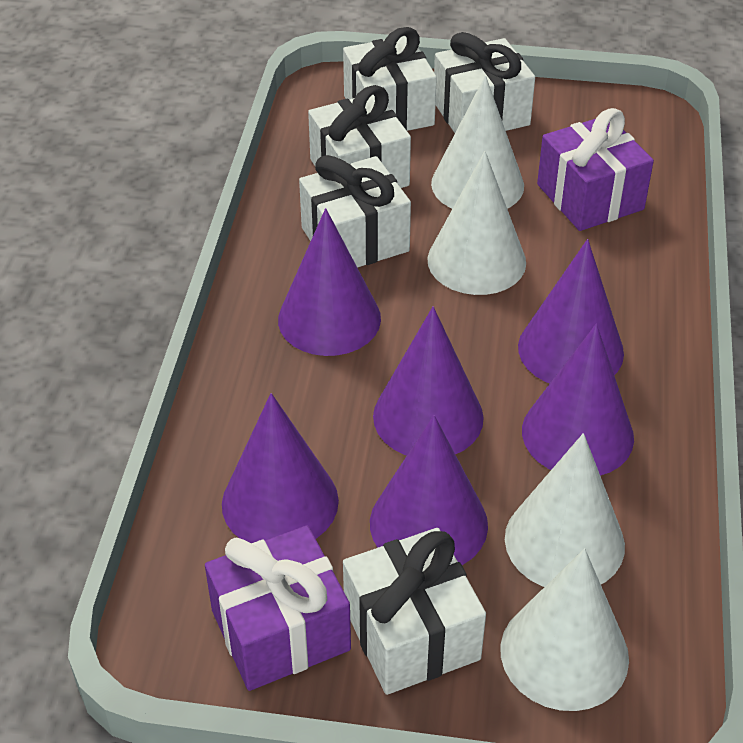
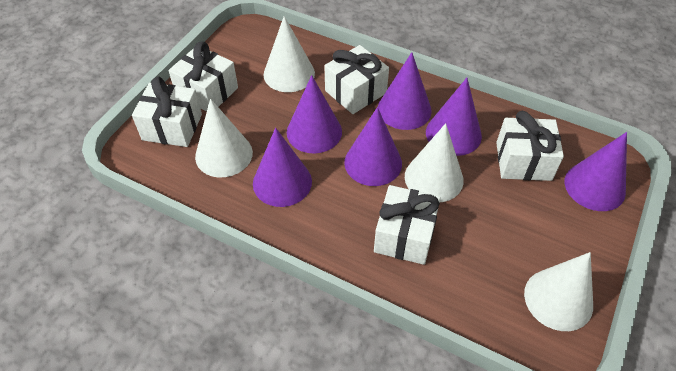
purple gift: [205,525,351,691] [537,108,654,231] = 2 -> none = 0

